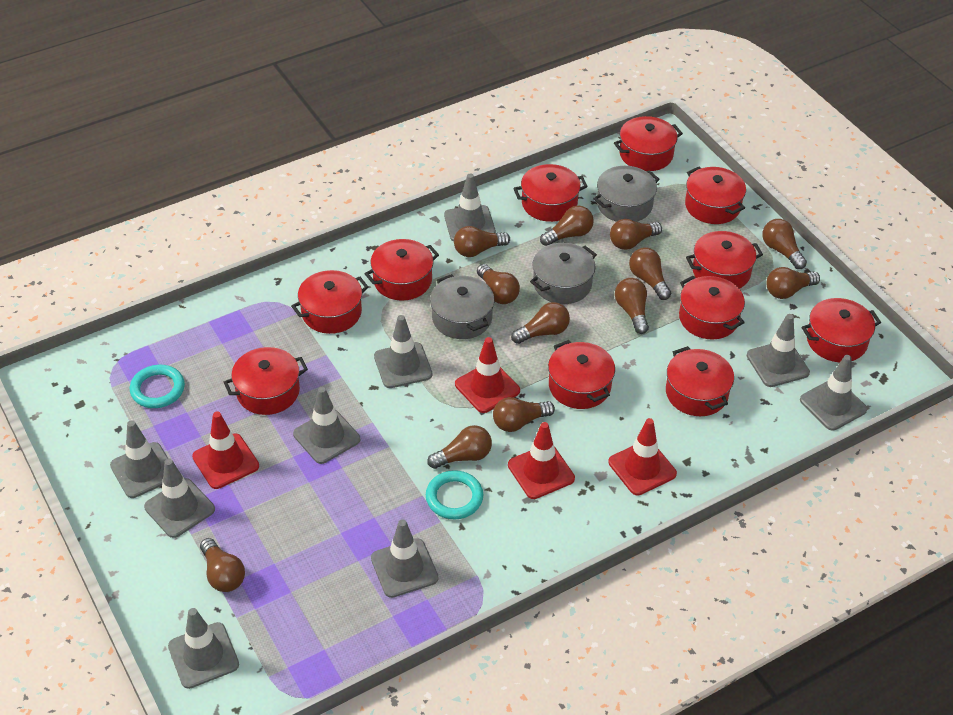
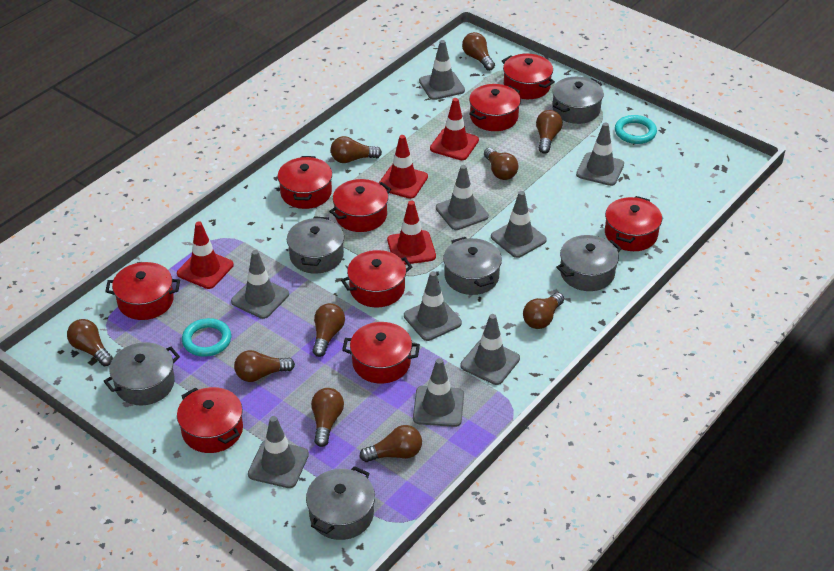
brown light bulb: [200,538,245,592] [427,425,492,469] [454,226,510,257] [477,264,520,304] [493,397,555,432] [511,302,570,344] [540,206,594,246] [610,219,662,250] [615,278,649,334] [629,248,671,300] [762,219,807,269] [766,267,820,299] = 12 -> [67,319,113,366] [234,350,295,382] [311,388,344,447] [312,303,345,357] [331,136,382,163] [360,425,422,462] [462,32,495,71] [484,148,519,180] [523,292,564,329] [536,110,563,154] = 10
grey pot: [430,274,494,339] [530,243,597,304] [593,166,660,222] = 3 -> [104,342,180,405] [287,216,344,274] [306,466,375,540] [443,237,502,295] [552,77,604,124] [556,235,622,291] = 6
red pot: [224,347,308,415] [291,270,369,334] [365,239,439,301] [513,164,588,222] [548,340,615,409] [614,116,683,171] [666,346,734,416] [679,276,745,339] [685,167,746,224] [686,231,763,289] [802,298,881,362] = 11 -> [105,262,180,320] [177,387,243,453] [278,156,332,209] [329,179,391,232] [341,250,412,307] [342,322,420,383] [469,84,521,131] [502,54,555,99] [605,196,662,251] = 9

